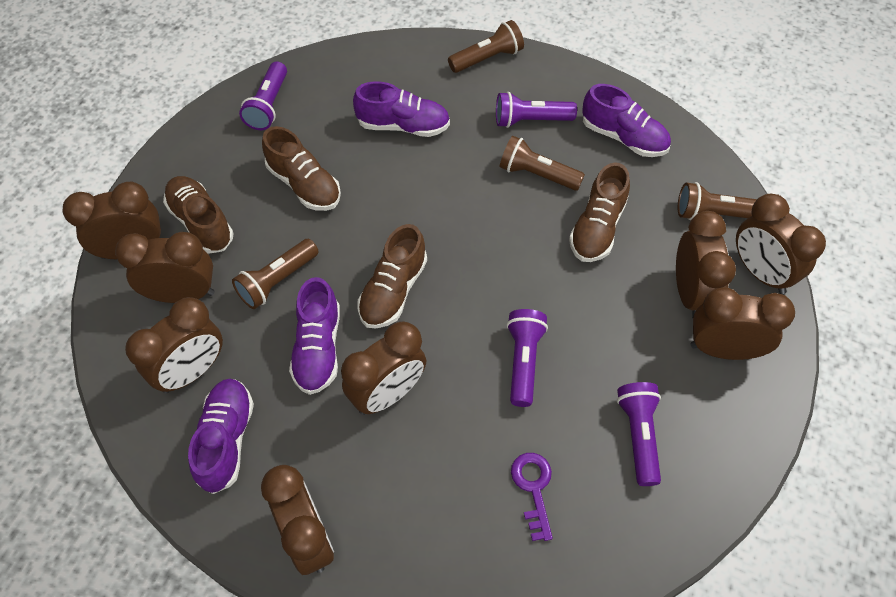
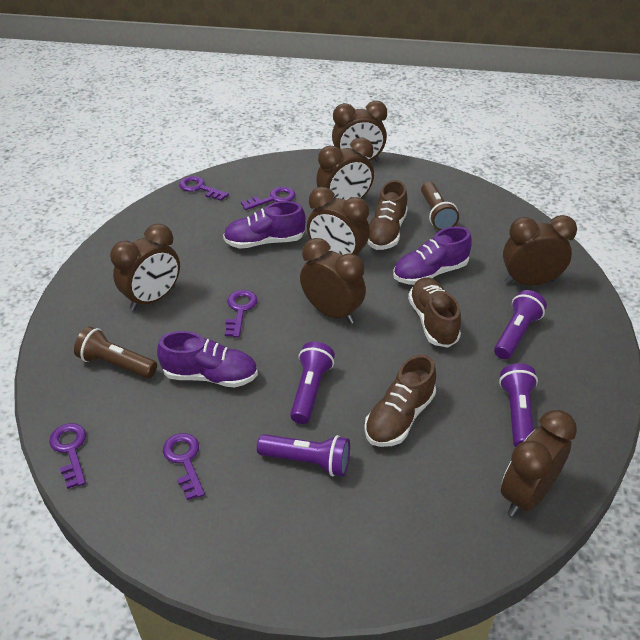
brown clock: [62,182,161,259] [115,232,215,303] [125,297,223,393] [261,465,334,575] [341,321,426,415] [676,211,736,318] [690,287,795,360] [736,194,826,294] = 8 -> [110,224,180,311] [300,238,366,324] [307,187,370,256] [316,138,374,200] [332,101,387,162] [501,410,577,517] [503,215,577,285] = 7
brown flashlight: [232,239,319,309] [448,20,524,73] [500,136,585,191] [678,182,757,220] = 4 -> [74,326,157,378] [421,182,459,230] = 2
brown shoe: [163,176,234,254] [262,126,341,211] [358,224,427,329] [569,162,630,262] = 4 -> [364,354,436,447] [367,180,408,250] [408,277,461,347] = 3
purple key: [511,453,553,541] = 1 -> [49,423,86,489] [163,433,205,500] [179,176,229,201] [225,290,257,338] [241,187,295,210] = 5
purple shoe: [188,379,254,494] [289,277,340,395] [353,81,450,137] [582,84,671,157] = 4 -> [157,331,258,388] [223,201,306,249] [393,226,472,285] = 3

